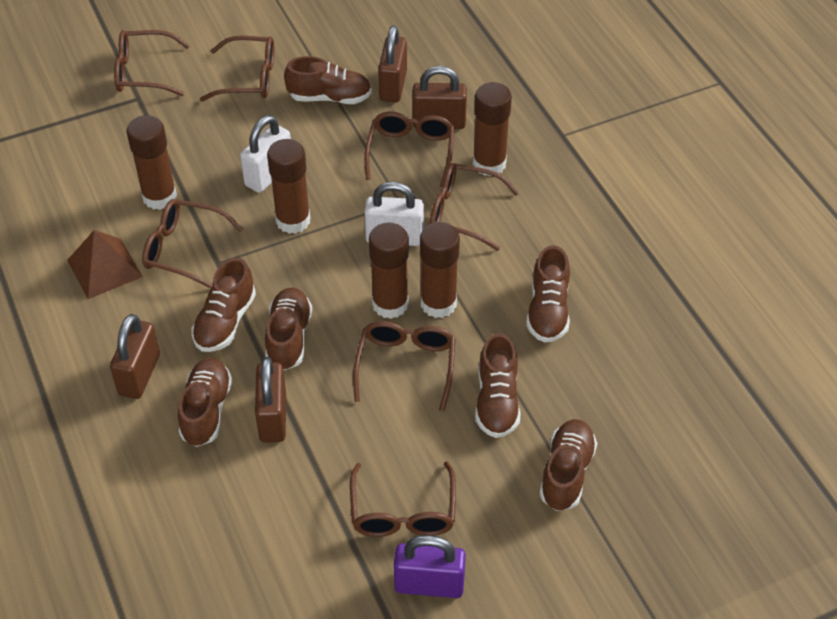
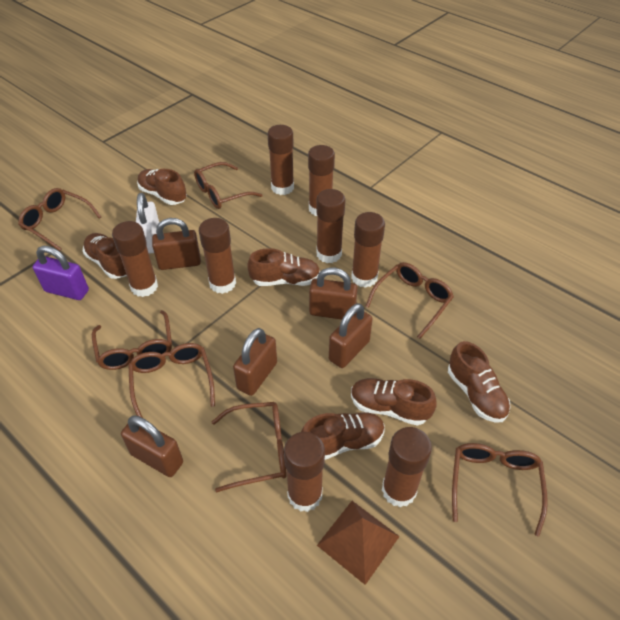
brown glue stick: [127,115,177,210] [267,139,310,234] [369,223,409,319] [420,222,460,318] [473,82,512,176] = 5 -> [112,221,158,297] [199,218,236,294] [267,125,294,195] [284,432,325,512] [308,145,335,216] [316,189,345,263] [351,212,385,288] [382,427,432,507] = 8
brown padlock: [110,314,160,399] [255,357,286,443] [378,25,407,102] [412,66,467,129] = 4 -> [121,415,183,477] [152,218,201,270] [233,328,277,396] [309,268,358,320] [329,303,373,368] = 5
brown shoe: [178,358,232,447] [191,258,256,352] [265,288,312,371] [284,56,372,104] [475,333,520,438] [526,245,570,343] [540,419,597,511] = 7 -> [83,233,127,279] [137,169,187,205] [247,248,320,286] [301,412,385,460] [351,378,437,426] [448,341,511,423] = 6
white padlock: [240,115,291,193] [365,182,424,246] = 2 -> [136,193,159,254] = 1

